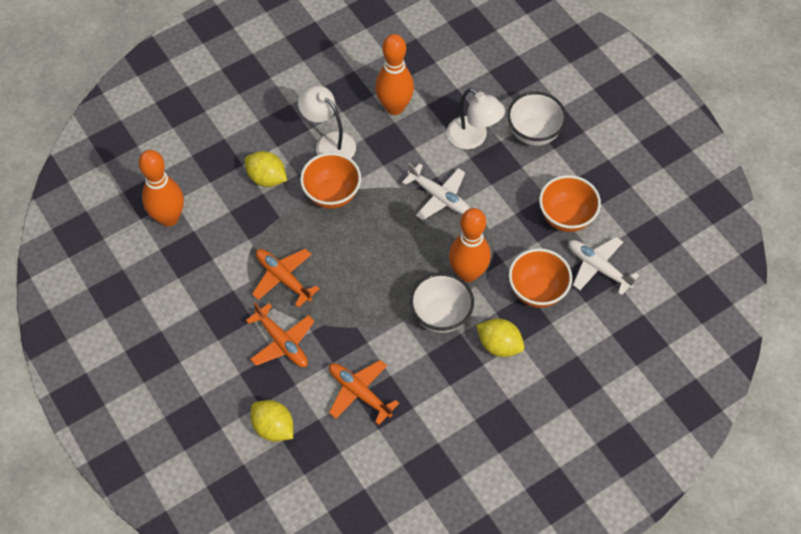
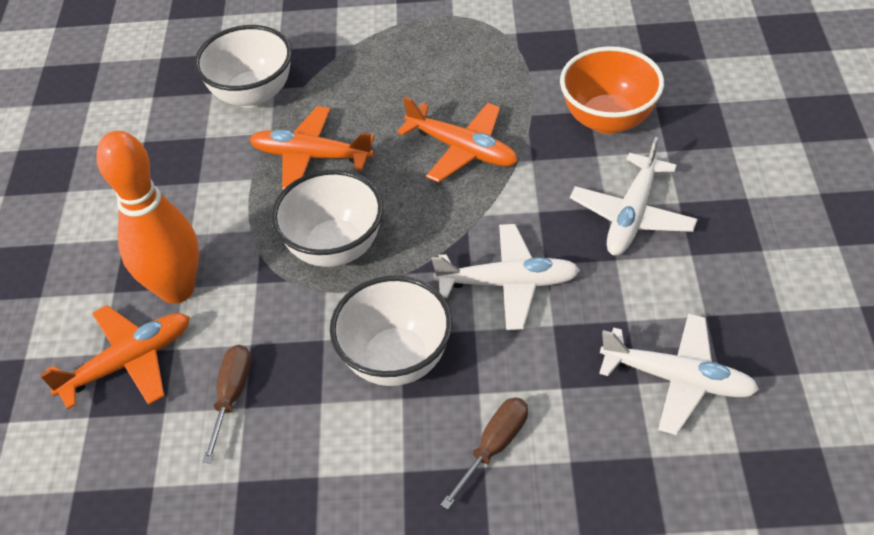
brown screwdriver: none = 0 -> [202,345,251,463] [441,397,528,509] = 2
orange bowl: [300,152,361,209] [509,248,572,308] [539,175,601,232] = 3 -> [560,46,664,134] = 1
orange bowling pin: [139,150,184,227] [375,34,414,115] [449,208,491,282] = 3 -> [96,131,199,303] = 1
white bowl: [410,273,474,333] [507,92,567,146] = 2 -> [195,25,292,108] [271,170,383,267] [330,275,452,386] = 3
white lamp: [298,85,356,158] [447,88,505,149] = 2 -> none = 0
white plane: [402,163,470,220] [568,237,639,295] = 2 -> [432,224,580,330] [570,137,698,256] [599,314,759,435] = 3
yellow lemon: [244,151,287,187] [251,400,293,442] [476,319,524,357] = 3 -> none = 0

